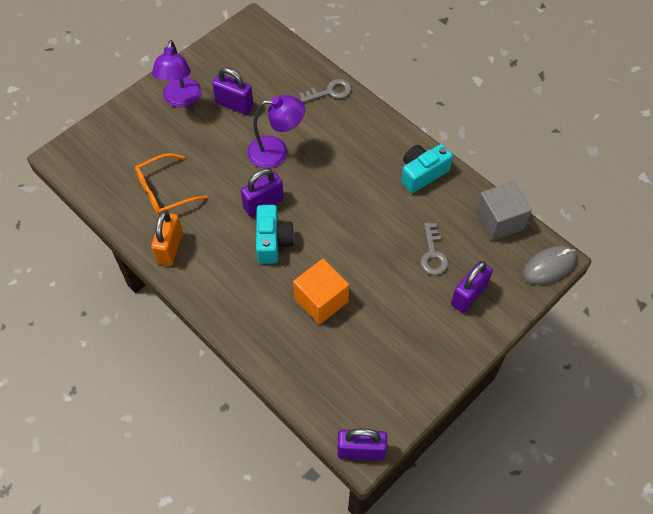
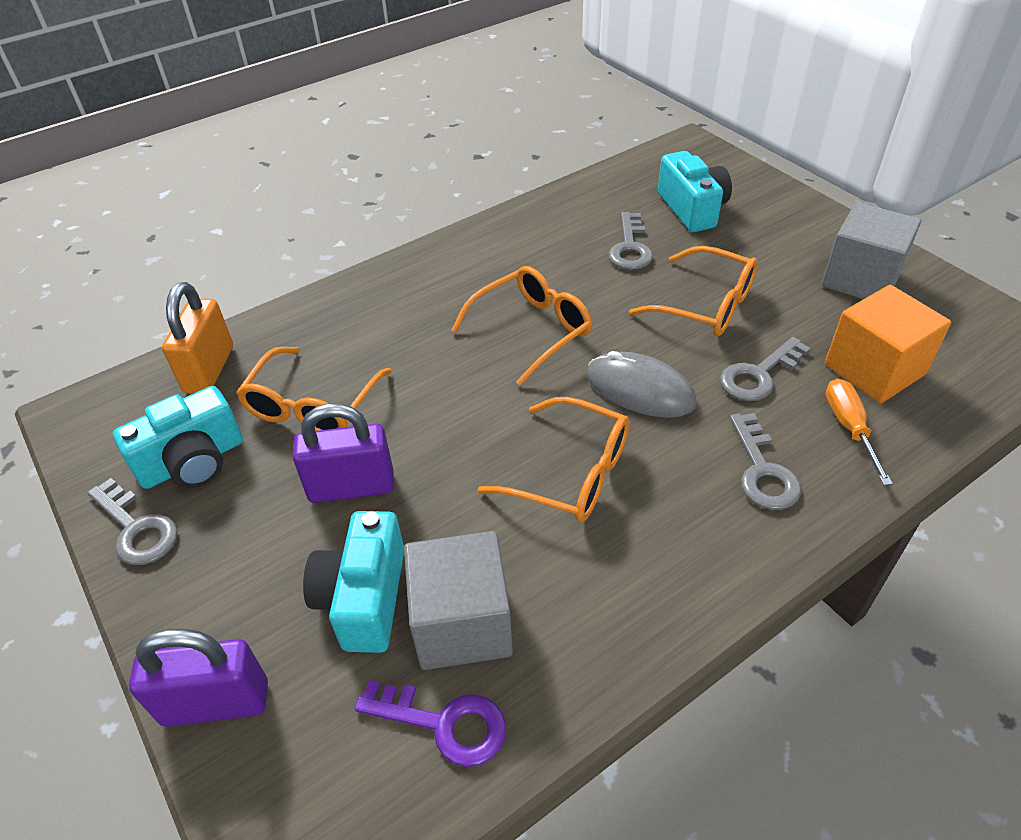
grey cube: [475,181,532,241] = 1 -> [404,531,513,670] [822,202,921,299] = 2
grey key: [299,79,352,103] [420,223,449,275] = 2 -> [87,478,177,565] [609,212,653,270] [720,337,811,401] [730,413,801,510] = 4
orange glasses: [135,153,208,215] = 1 -> [236,347,392,431] [451,266,592,386] [478,397,630,522] [629,246,758,336] = 4
orange screwdriver: none = 0 -> [826,378,893,485] = 1
purple key: none = 0 -> [355,680,506,767] = 1
purple lamp: [152,40,202,108] [247,95,305,168] = 2 -> none = 0
purple padlock: [212,67,254,115] [241,169,284,217] [337,428,387,460] [451,261,493,313] = 4 -> [129,629,268,727] [293,403,394,503] = 2
turquoise camera: [256,205,294,264] [401,144,453,193] = 2 -> [113,386,243,489] [303,511,404,653] [658,151,732,232] = 3

